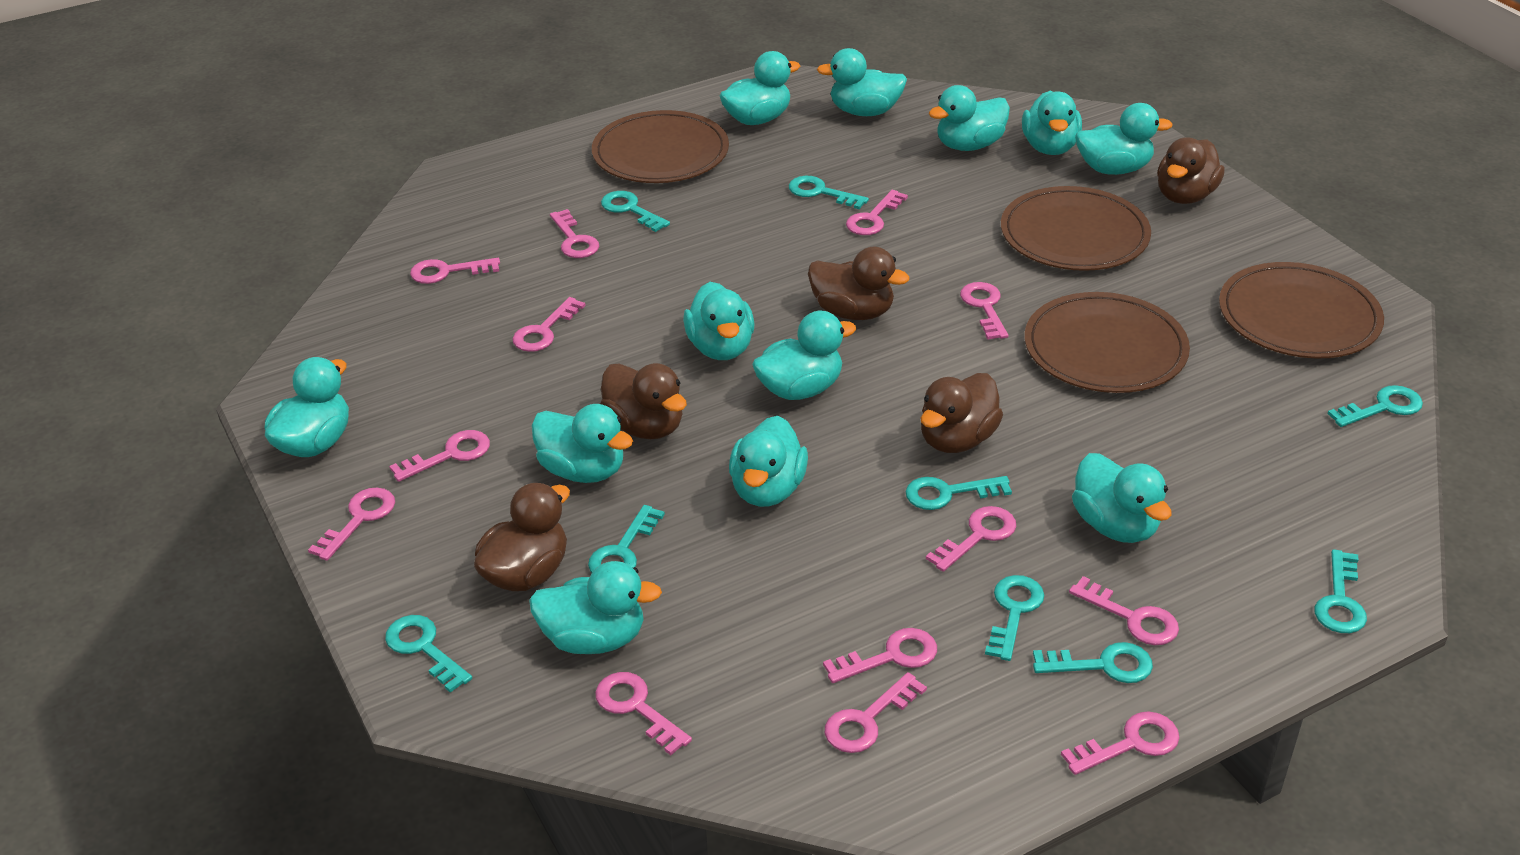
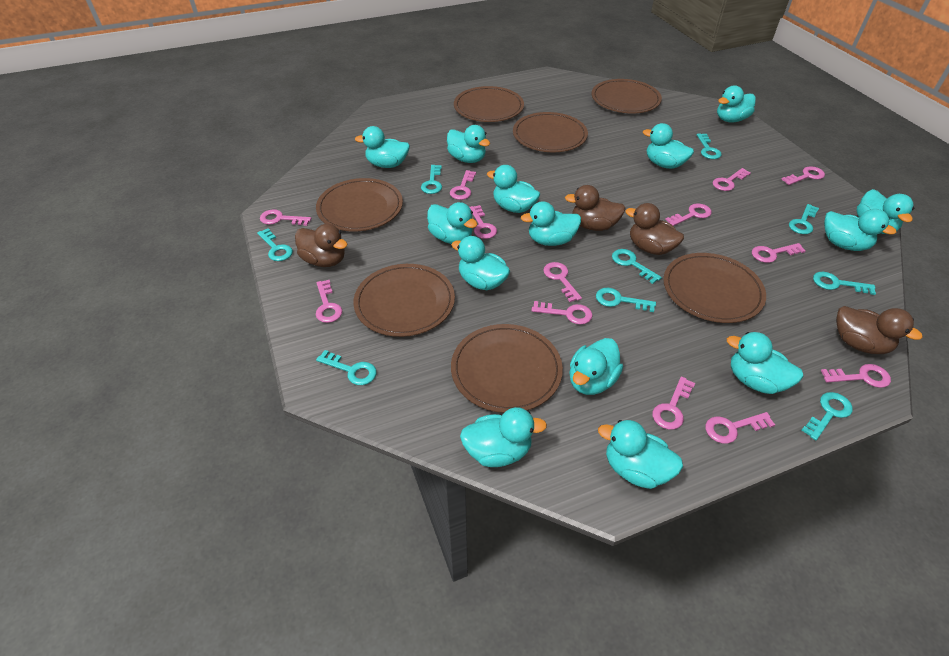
brown duck: [474,483,570,591] [600,363,687,439] [808,247,909,320] [921,373,1003,453] [1157,137,1225,204] = 5 -> [295,224,348,267] [565,185,626,231] [625,203,684,255] [836,306,923,354] = 4
brown plate: [592,110,729,183] [1001,186,1151,271] [1025,292,1190,393] [1219,262,1384,358] = 4 -> [316,178,403,231] [353,264,455,337] [451,324,563,413] [454,86,524,122] [513,112,588,152] [592,79,662,113] [663,253,766,323] = 7
turquoise duck: [265,357,349,457] [529,561,662,654] [532,404,633,483] [683,282,754,360] [720,51,800,125] [729,416,808,507] [752,311,856,400] [817,48,907,116] [929,85,1010,151] [1022,91,1082,155] [1072,453,1172,543] [1075,103,1173,175] = 12 -> [355,126,410,168] [427,202,477,244] [447,125,490,163] [452,236,510,290] [460,407,547,467] [487,165,540,213] [521,201,581,246] [569,338,623,395] [598,420,683,489] [643,123,694,169] [717,86,756,123] [727,332,804,394] [824,209,897,251] [856,189,914,234] = 14

